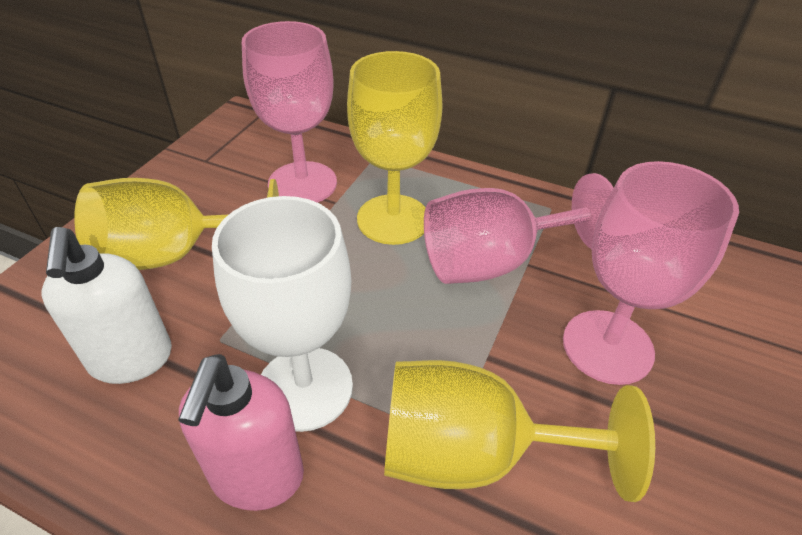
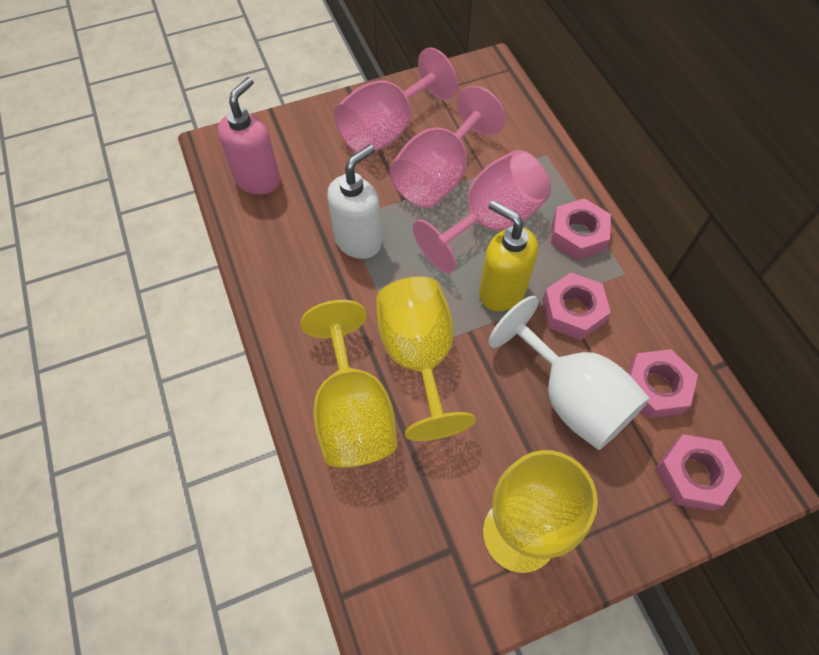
pink nut: none = 0 -> [542,272,611,340] [551,198,611,260] [628,349,698,418] [656,434,742,511] = 4
yellow soap dispenser: none = 0 -> [479,201,538,312] = 1

